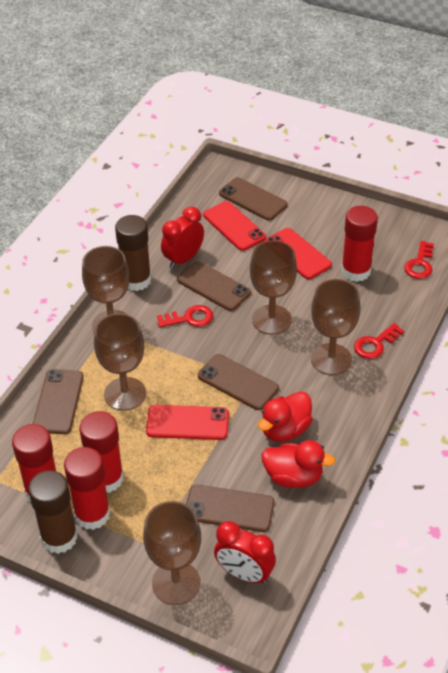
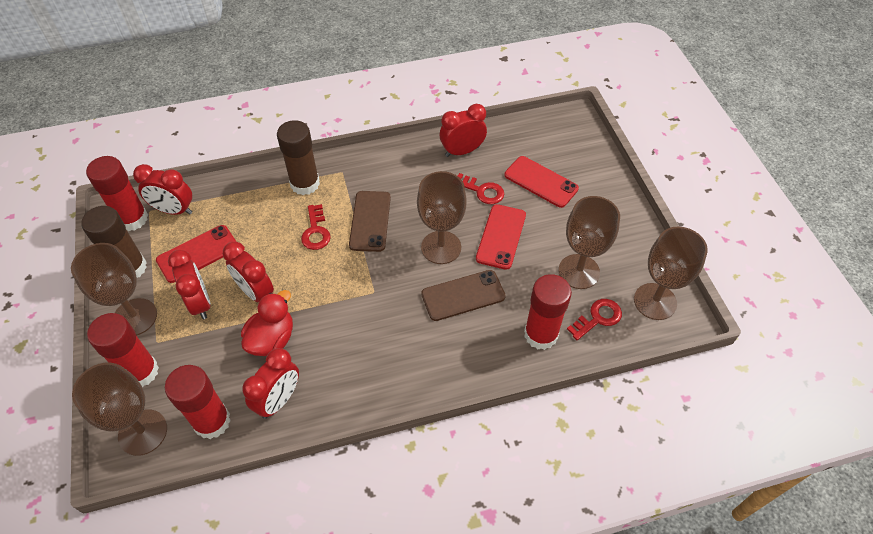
brown phone: [33,369,84,434] [177,261,251,311] [186,485,274,532] [198,354,279,410] [219,177,288,221] = 5 -> [349,191,391,252] [421,270,506,321] = 2
red clock: [161,207,204,269] [214,521,276,584] = 2 -> [133,164,192,215] [168,250,211,319] [223,242,274,302] [242,348,299,419] [440,104,487,157] = 5
red duck: [258,391,313,442] [262,440,335,488] = 2 -> [241,290,293,356] = 1

